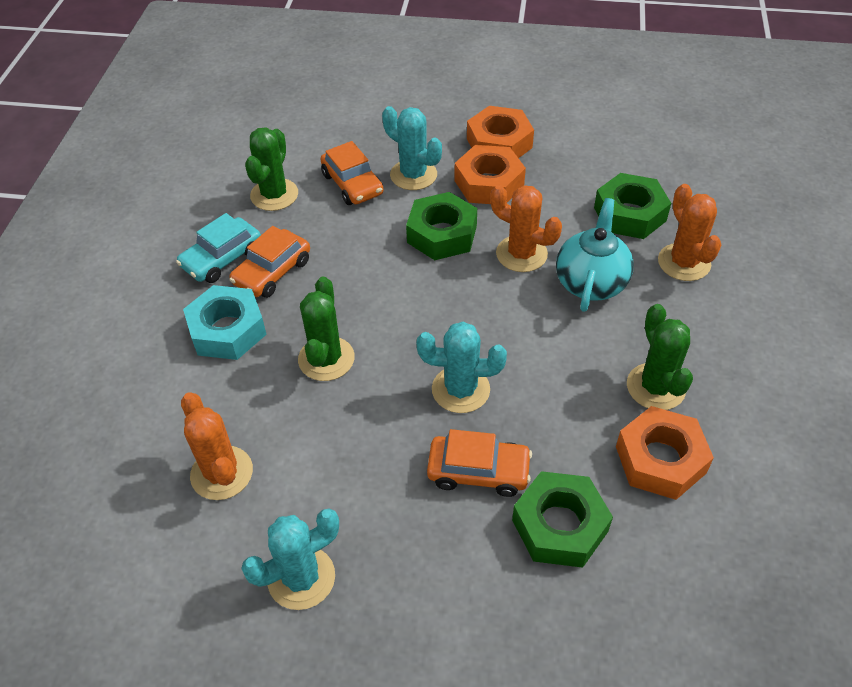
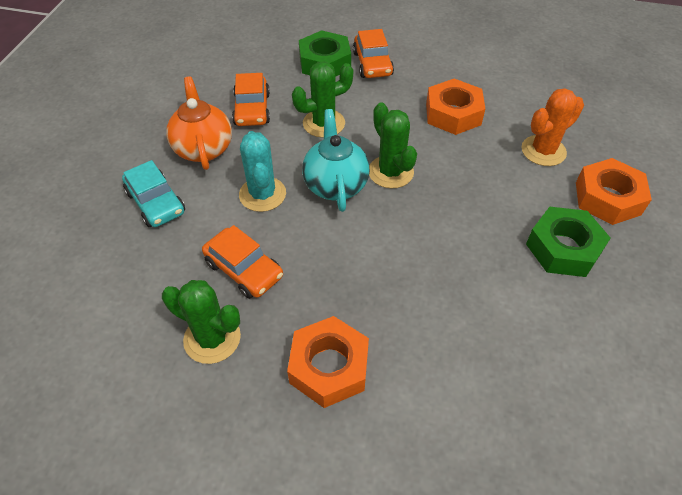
green nut: [406,192,477,260] [512,471,613,568] [594,173,671,239] = 3 -> [299,30,351,77] [526,207,610,277] = 2
orange cactus: [181,392,253,500] [490,185,562,272] [658,184,721,281] = 3 -> [522,88,584,166] = 1
orange teapot: none = 0 -> [166,76,232,170] = 1
turquoise cactus: [241,509,339,610] [382,106,442,190] [416,322,507,413] = 3 -> [239,131,286,212] = 1
turquoise nut: [183,285,267,360] = 1 -> none = 0

